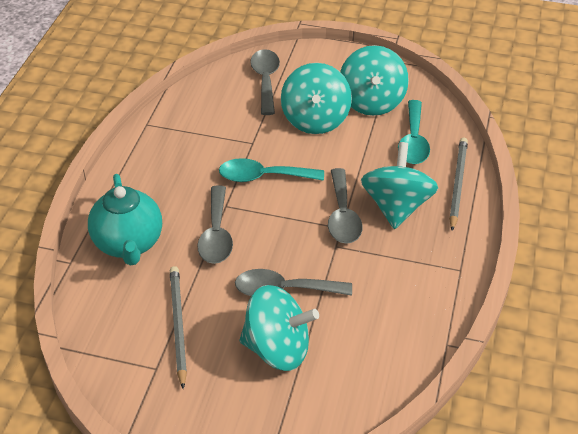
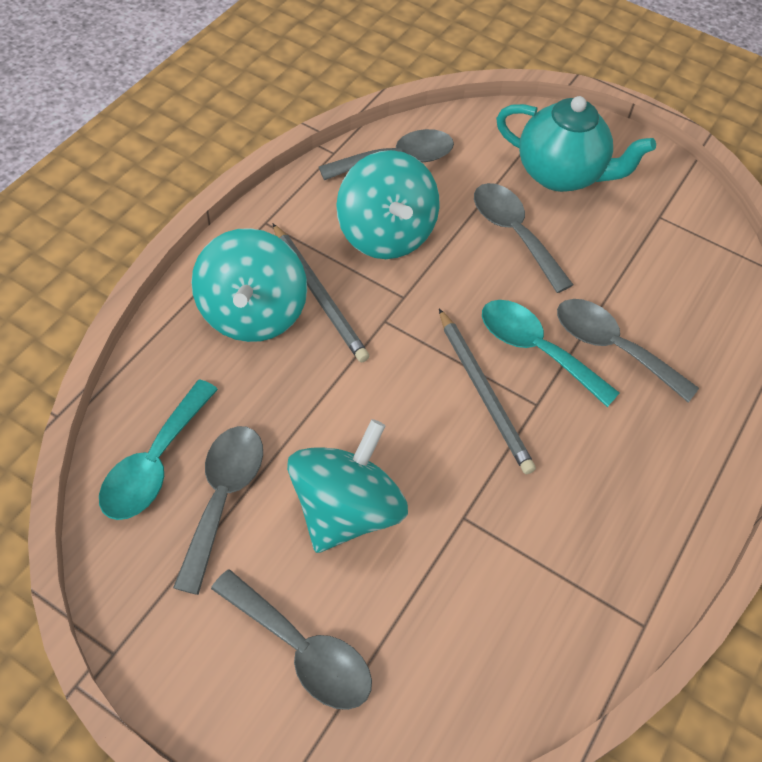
grey spoon: [197,185,233,264] [235,269,352,296] [250,49,280,115] [328,168,363,244] = 4 -> [173,426,263,595] [211,569,372,710] [319,129,454,180] [474,183,573,293] [557,299,699,402] = 5
turquoise spinning top: [239,285,319,371] [281,63,352,134] [340,45,409,116] [361,142,438,229] = 4 -> [191,228,307,342] [287,419,408,553] [336,150,440,259] = 3

